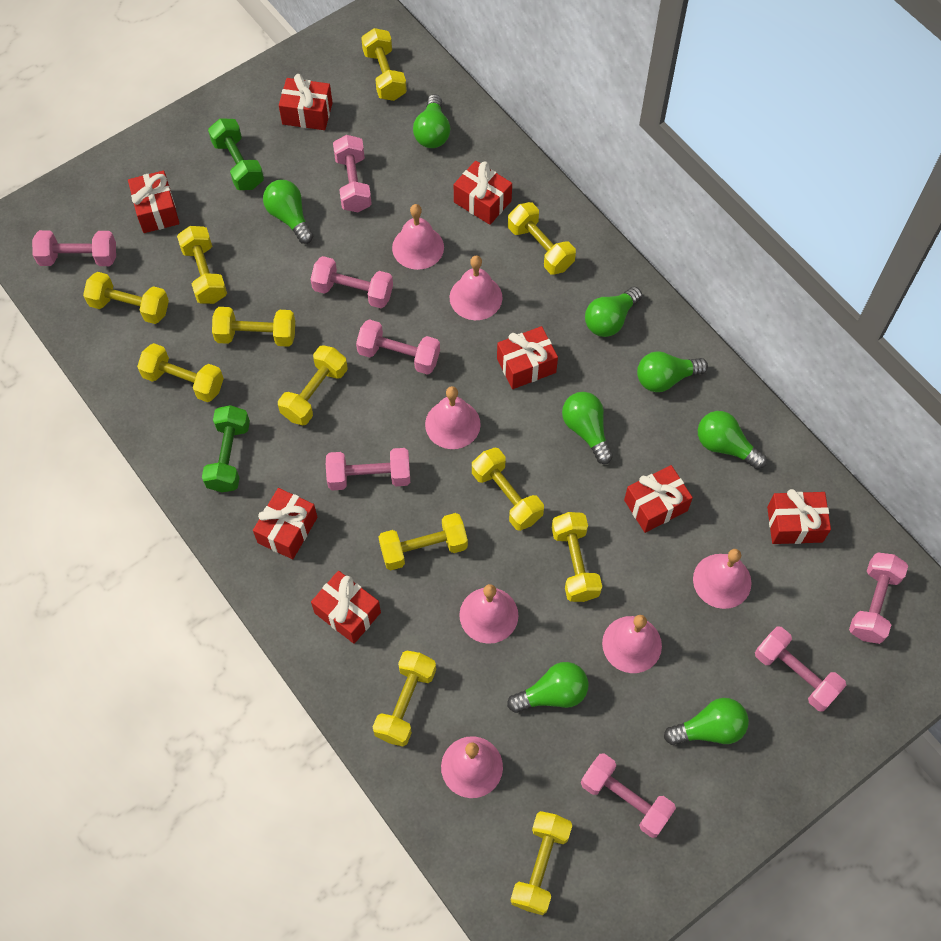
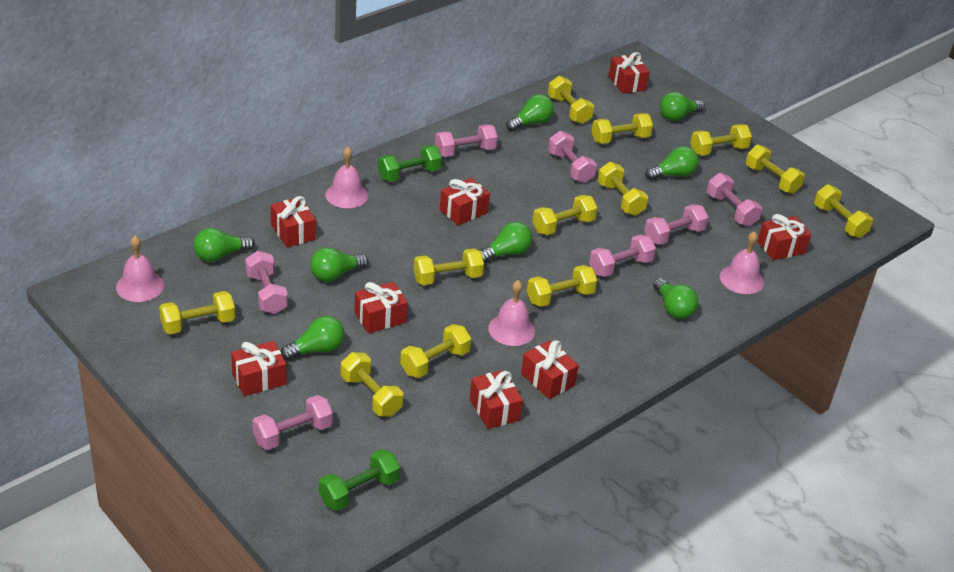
pink bell: [392,204,444,270] [425,386,481,449] [441,736,503,798] [450,255,502,320] [459,584,518,644] [602,615,662,673] [693,549,752,609] = 7 -> [116,235,164,302] [325,147,368,208] [488,280,535,346] [720,231,764,294] = 4
pink dumbbell: [32,230,116,266] [310,256,393,308] [326,448,410,490] [333,135,372,212] [356,319,440,375] [581,753,676,838] [755,627,846,712] [849,553,908,644] = 8 -> [245,251,288,314] [252,395,333,450] [435,124,498,157] [548,131,597,183] [589,235,656,277] [644,204,708,245] [707,173,762,227] = 7

